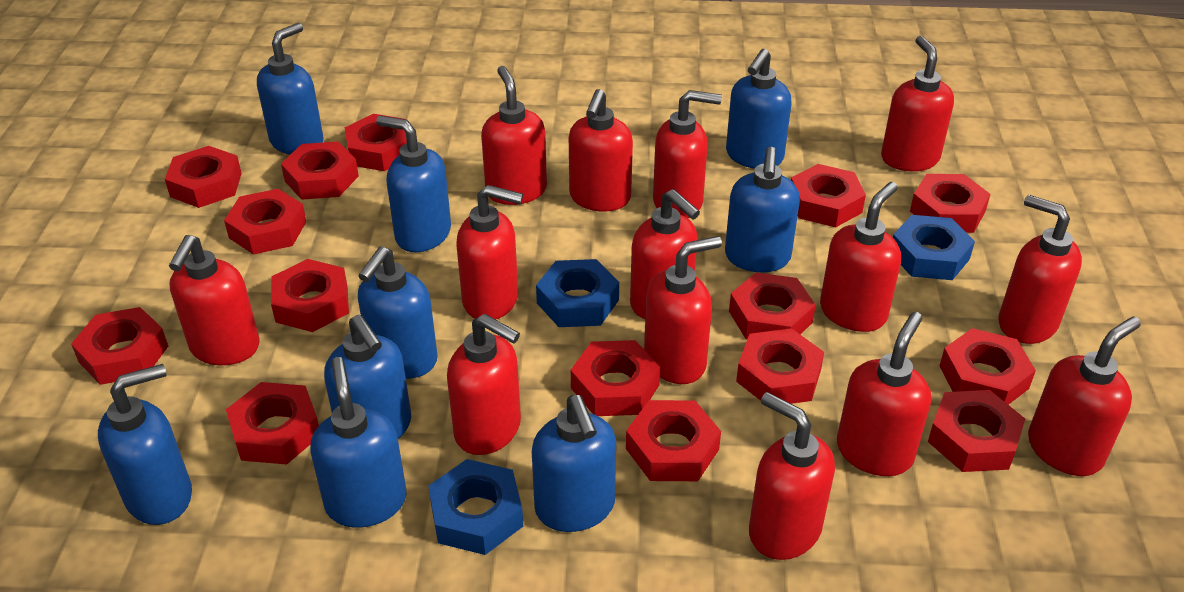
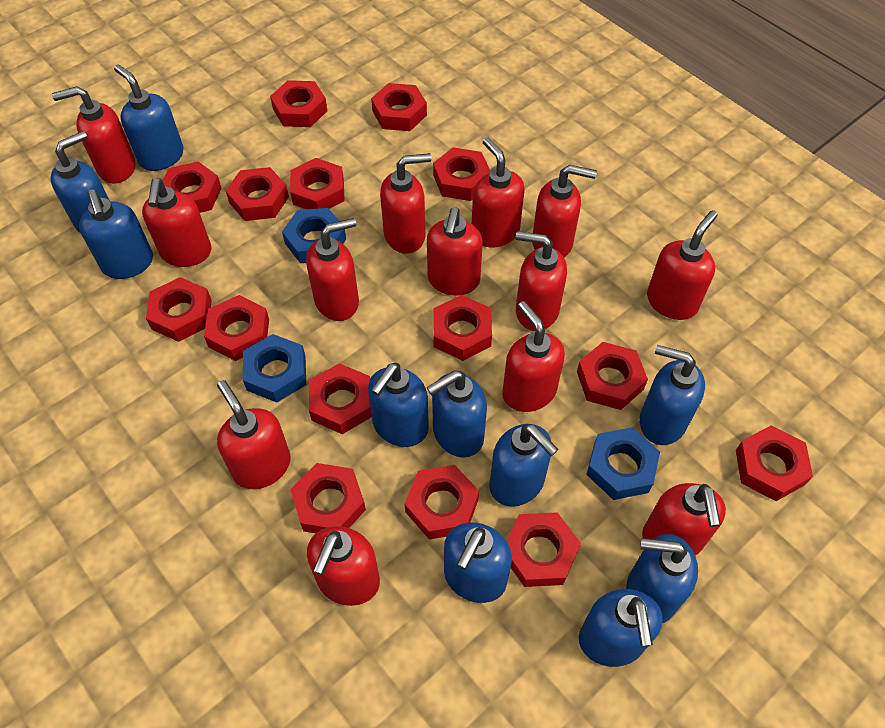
blue soap dispenser: [98,364,192,525] [257,23,324,155] [310,357,406,528] [324,315,411,439] [358,247,438,379] [376,115,451,252] [532,395,616,532] [725,147,800,272] [726,49,792,169] = 9 -> [50,131,110,233] [79,189,153,279] [114,64,183,171] [368,363,429,447] [427,370,487,458] [444,522,512,603] [489,424,558,507] [579,589,663,667] [626,534,698,623] [640,345,705,445] = 10
red soap dispenser: [169,235,260,365] [447,314,521,455] [457,185,523,320] [481,66,547,205] [569,89,633,211] [630,189,700,319] [644,236,722,384] [653,90,722,218] [749,392,835,560] [820,182,901,332] [837,312,931,476] [881,35,954,171] [999,195,1082,344] [1028,316,1141,476] = 14 -> [52,86,136,184] [142,178,211,267] [217,380,291,489] [306,218,359,321] [307,526,380,606] [380,153,431,254] [427,207,483,296] [472,137,525,247] [502,301,565,412] [516,231,567,331] [532,165,597,258] [642,483,726,555] [647,210,718,320] = 13

